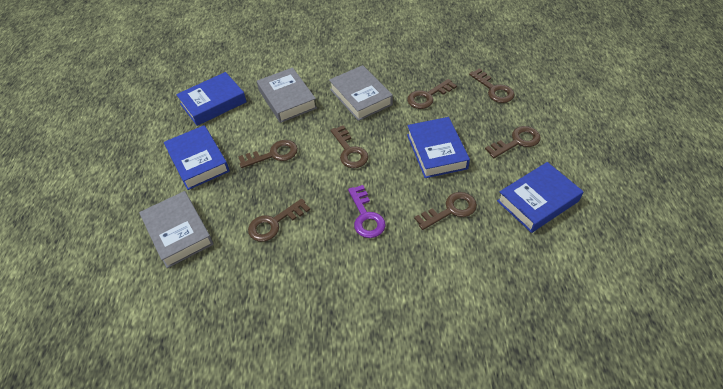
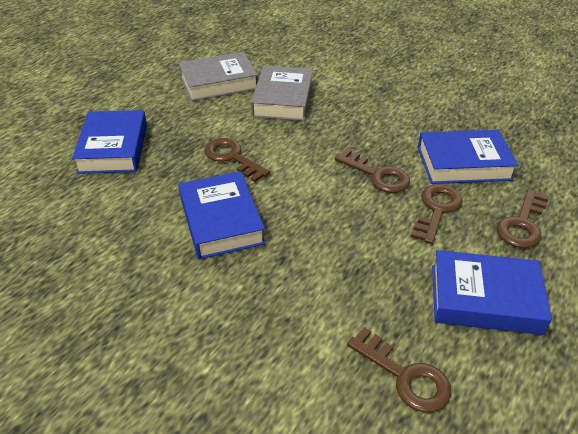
brown key: [239,140,298,168] [248,199,310,242] [330,125,369,168] [407,79,457,109] [414,192,477,230] [469,68,515,103] [485,126,541,158] = 7 -> [204,138,270,182] [335,149,410,193] [347,327,451,412] [411,184,463,244] [496,189,549,248] = 5
grey book: [139,191,214,268] [257,67,317,123] [329,65,393,121] = 3 -> [178,52,258,101] [251,65,313,121] = 2
purple key: [348,185,386,238] = 1 -> none = 0

